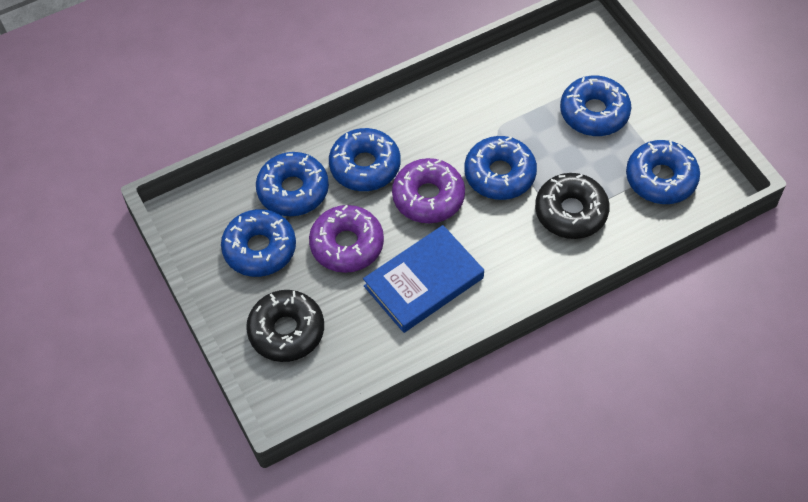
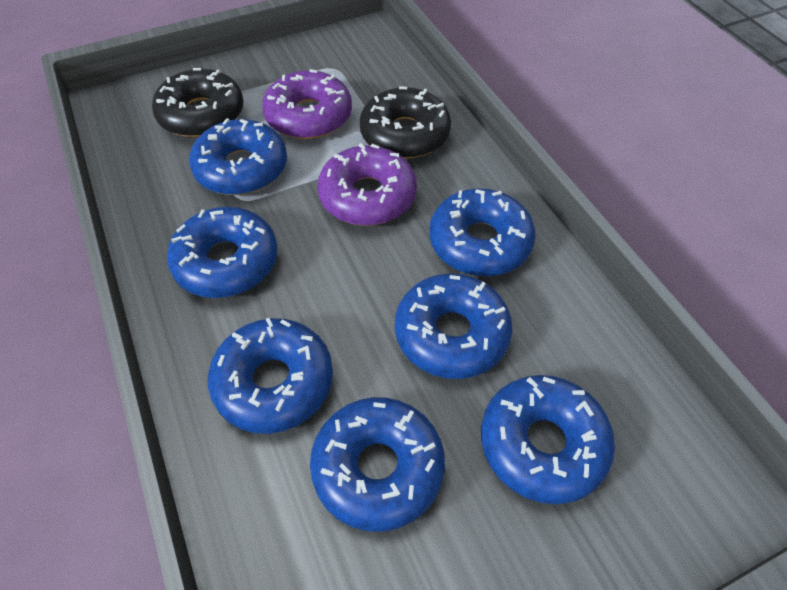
blue book: [363,225,484,333] = 1 -> none = 0
blue donut: [221,209,296,277] [256,152,329,216] [329,128,400,191] [464,136,537,200] [560,76,631,136] [626,140,700,204] = 6 -> [167,207,277,298] [189,118,287,195] [208,318,333,434] [310,397,445,532] [395,274,513,379] [429,189,536,276] [481,375,615,504] = 7

